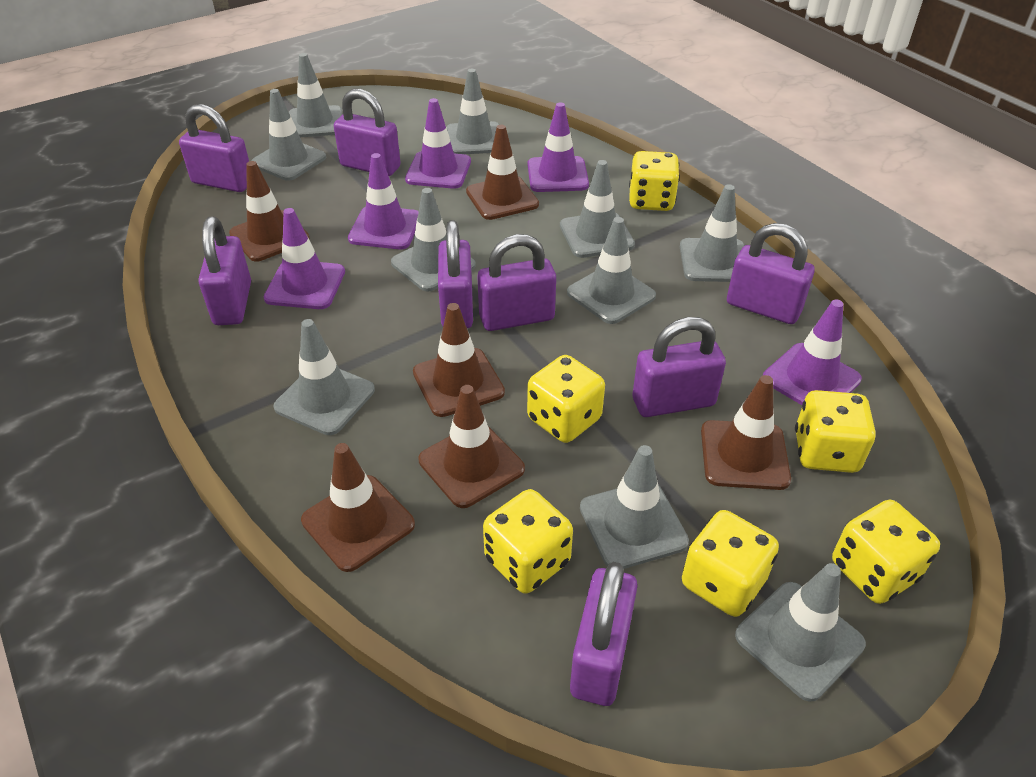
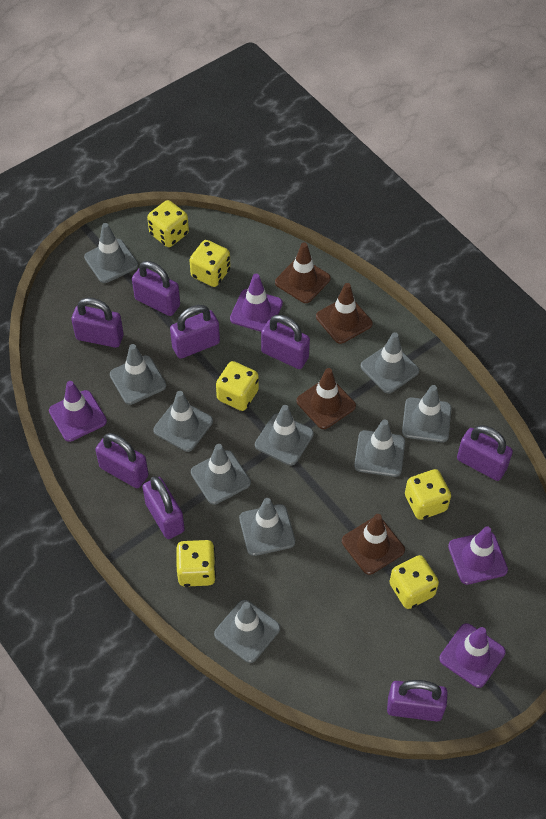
brown traffic cone: [229,161,310,262] [301,443,415,572] [413,303,505,417] [418,385,525,508] [466,125,539,220] [701,375,791,490] = 6 -> [275,242,331,303] [296,368,356,429] [316,283,373,344] [342,514,405,575] = 4
purple traffic cone: [264,208,345,309] [348,153,419,249] [405,98,471,189] [528,102,589,192] [763,300,862,405] = 5 -> [49,381,107,442] [230,274,283,332] [439,623,506,688] [448,527,508,585] = 4

